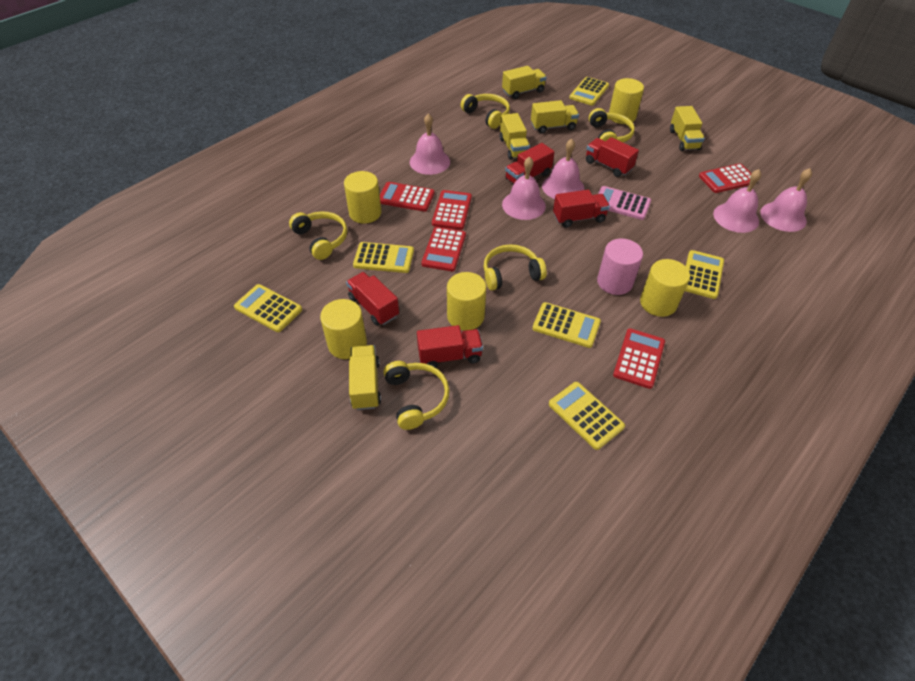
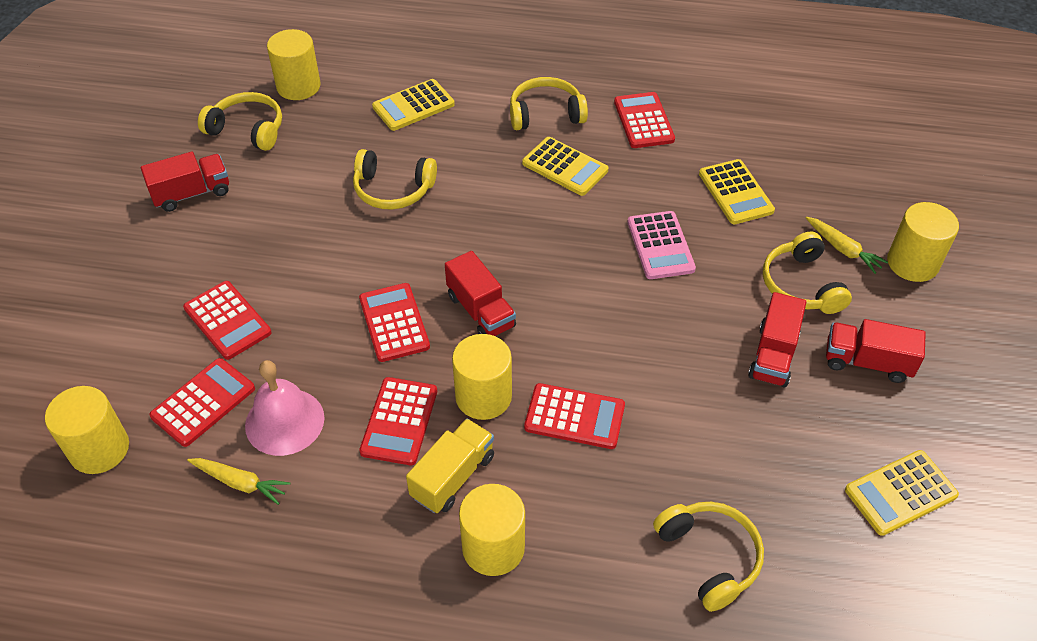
pink bell: [410,114,450,175] [502,157,546,220] [542,139,584,199] [713,169,761,233] [760,168,812,232] = 5 -> [245,360,324,456] = 1
pink cylinder: [597,238,643,295] = 1 -> none = 0
red calculator: [380,182,435,212] [421,227,466,271] [432,190,472,230] [613,328,665,389] [699,163,751,193] = 5 -> [149,358,255,447] [183,281,272,360] [359,283,430,362] [359,377,437,465] [524,383,625,449] [614,92,675,148] = 6
red truck: [346,272,399,325] [417,325,483,368] [505,143,554,184] [553,190,610,228] [586,137,639,177] = 5 -> [141,152,229,212] [445,251,516,336] [748,292,806,388] [826,319,926,383] = 4
yellow calculator: [234,284,302,332] [353,242,414,273] [532,302,601,348] [549,382,625,450] [569,77,609,106] [685,250,724,299] = 6 -> [372,79,455,131] [522,137,608,196] [699,159,775,224] [845,450,959,536] = 4
yellow carrot: none = 0 -> [187,458,290,505] [806,217,888,274] = 2
yellow truck: [349,345,381,410] [500,113,530,160] [502,66,547,99] [531,100,579,134] [670,106,705,151] = 5 -> [406,419,494,513] = 1

